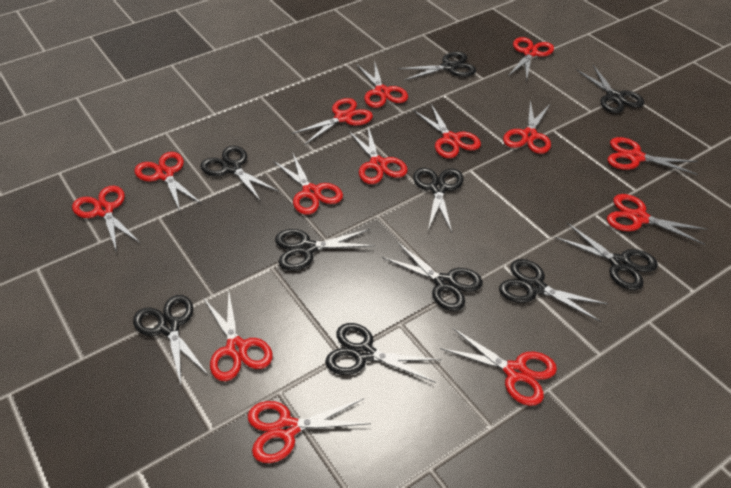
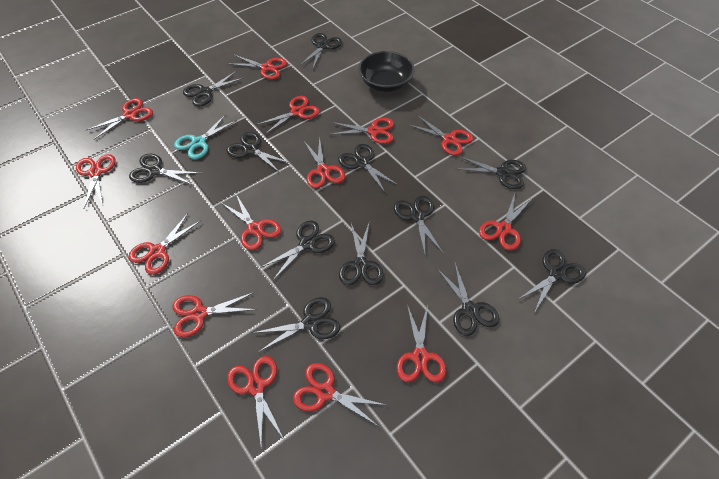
black bowl: none = 0 -> [358,51,415,92] = 1
black scissors: [133,295,208,385] [200,146,279,201] [275,229,375,271] [325,323,442,382] [382,242,483,311] [398,52,476,80] [413,168,464,232] [499,259,608,322] [554,223,658,290] [577,65,644,113] = 10 -> [129,154,200,185] [183,71,243,106] [227,132,292,173] [253,297,340,352] [260,221,335,280] [299,33,342,69] [338,144,399,194] [339,223,383,285] [394,196,444,258] [437,263,499,336] [457,156,526,189] [517,249,586,313] = 12
turquoise scissors: none = 0 -> [174,114,237,159] = 1

